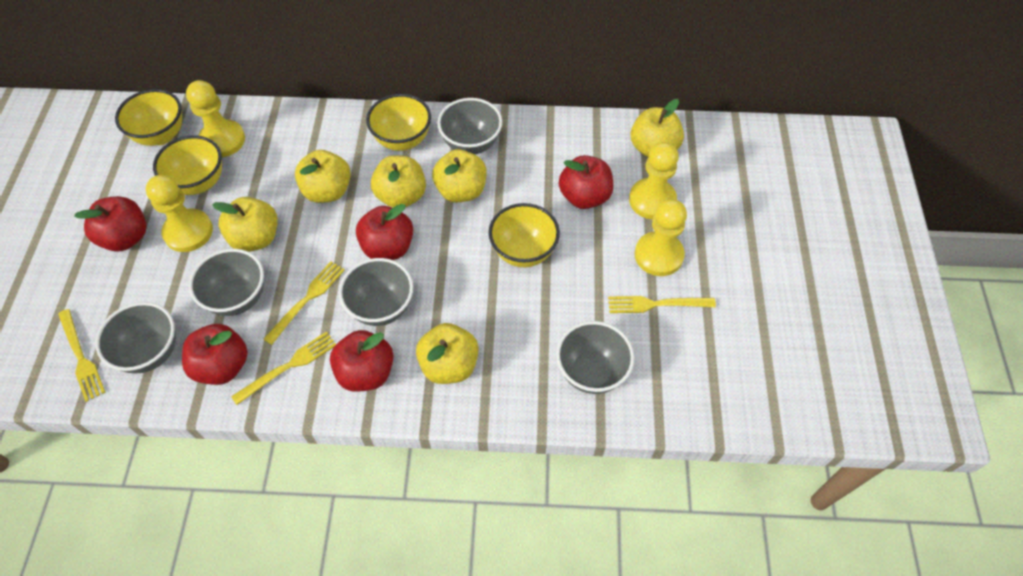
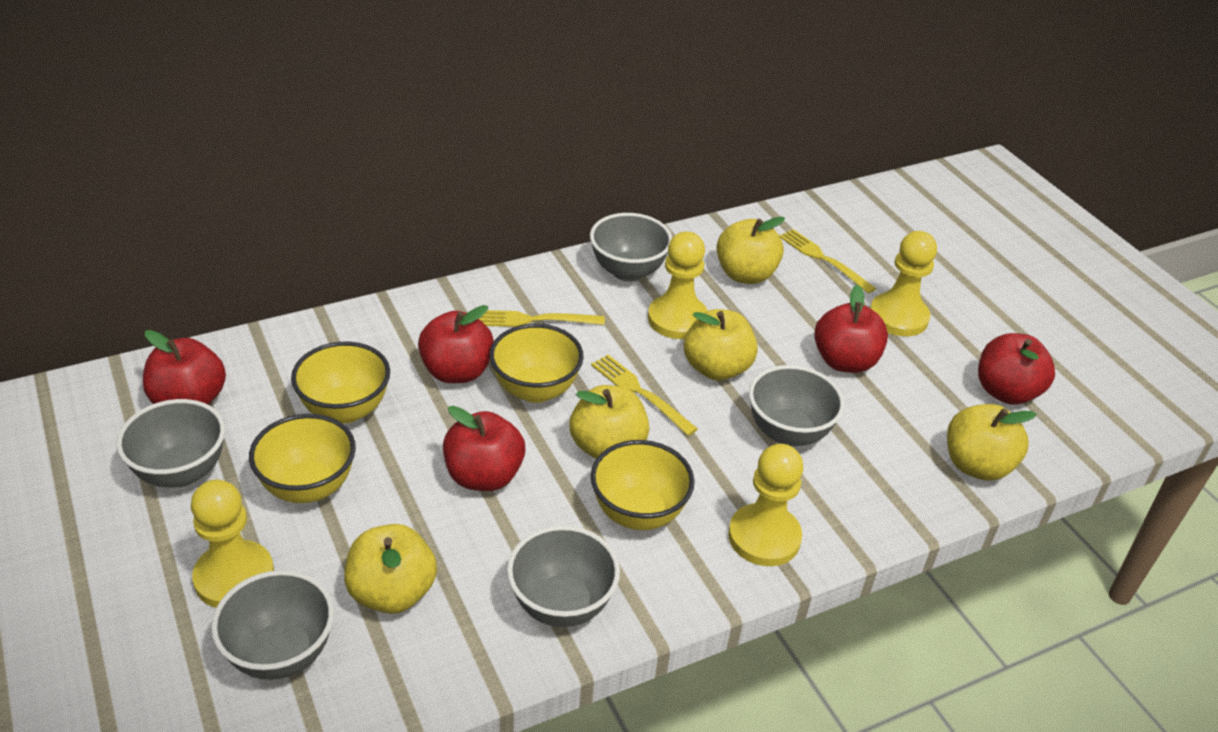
yellow apple: [212,197,277,252] [295,150,351,203] [371,155,426,208] [416,323,479,384] [432,149,487,202] [631,99,684,158] = 6 -> [344,524,437,614] [570,385,649,459] [684,309,758,380] [717,217,785,284] [947,404,1037,481] = 5
yellow fork: [58,309,106,402] [231,331,336,405] [263,261,345,345] [608,296,716,313] = 4 -> [479,310,605,327] [591,355,698,436] [779,229,876,294] = 3

